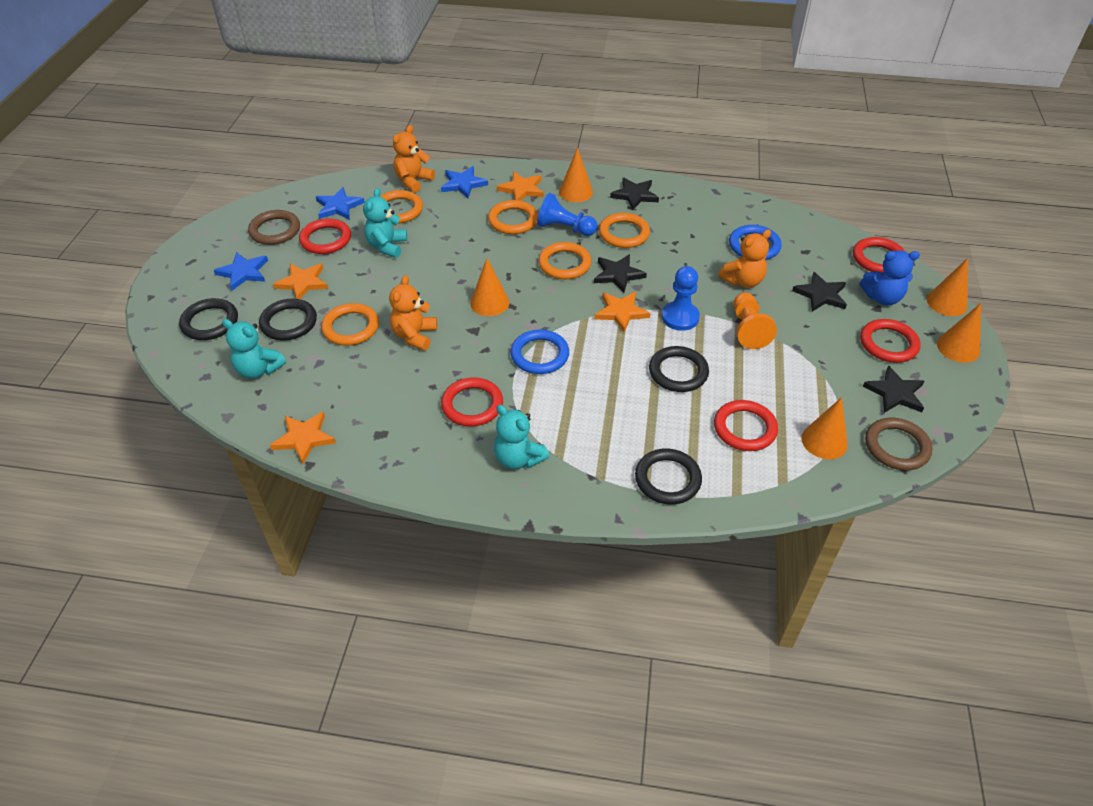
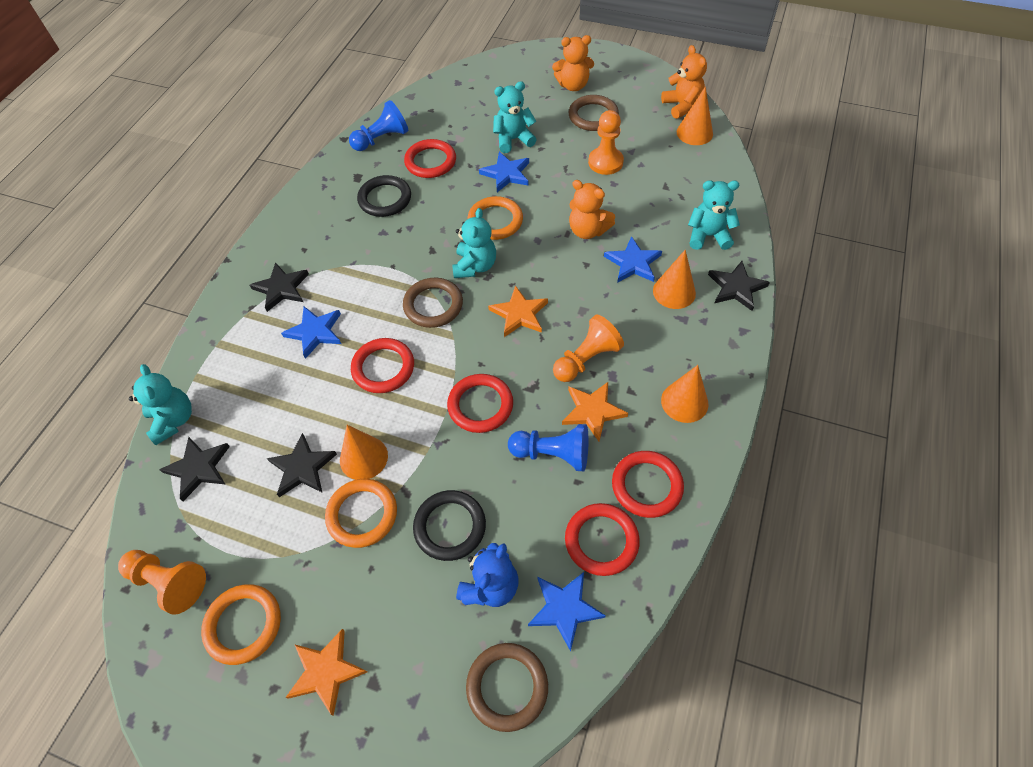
black ring: [179,298,238,340] [259,299,317,341] [635,448,702,505] [649,346,709,392] = 4 -> [357,175,411,217] [413,490,486,561] = 2
blue ring: [511,330,569,374] [729,225,782,260] = 2 -> none = 0
blue star: [214,252,268,291] [316,187,365,220] [441,166,488,198] = 3 -> [281,307,341,359] [479,152,529,192] [528,572,606,651] [604,236,662,283] = 4
brown ring: [248,210,300,245] [865,418,932,471] = 2 -> [403,278,463,328] [466,643,548,732] [569,95,619,131] = 3
orange cone: [470,258,509,316] [559,148,593,202] [801,397,848,459] [927,258,968,316] [937,303,981,363] = 5 -> [340,425,388,480] [653,250,696,309] [661,365,708,423] [677,86,713,145] = 4
orange pawn: [734,292,777,349] = 1 -> [118,550,206,615] [553,315,624,382] [588,110,624,175] = 3
orange ring: [321,303,379,346] [380,190,423,223] [488,200,538,234] [538,242,591,279] [599,213,650,248] = 5 -> [201,584,281,665] [325,479,397,548] [468,196,523,240] = 3
orange star: [270,412,336,464] [273,264,328,299] [497,171,544,200] [594,292,650,332] = 4 -> [286,629,367,716] [488,285,548,337] [562,382,628,441] = 3
turquoise teddy bear: [222,319,286,379] [363,188,407,258] [494,405,549,469] = 3 -> [129,364,192,445] [452,208,496,278] [493,81,537,153] [688,180,740,250] = 4

